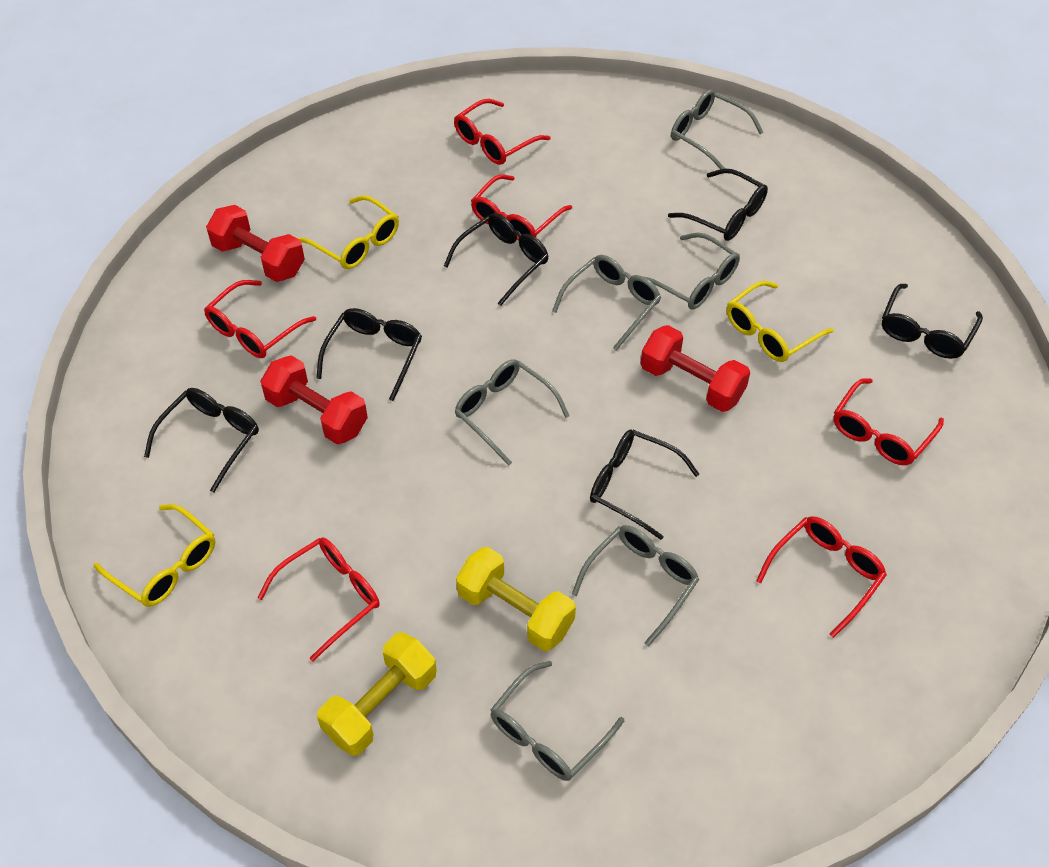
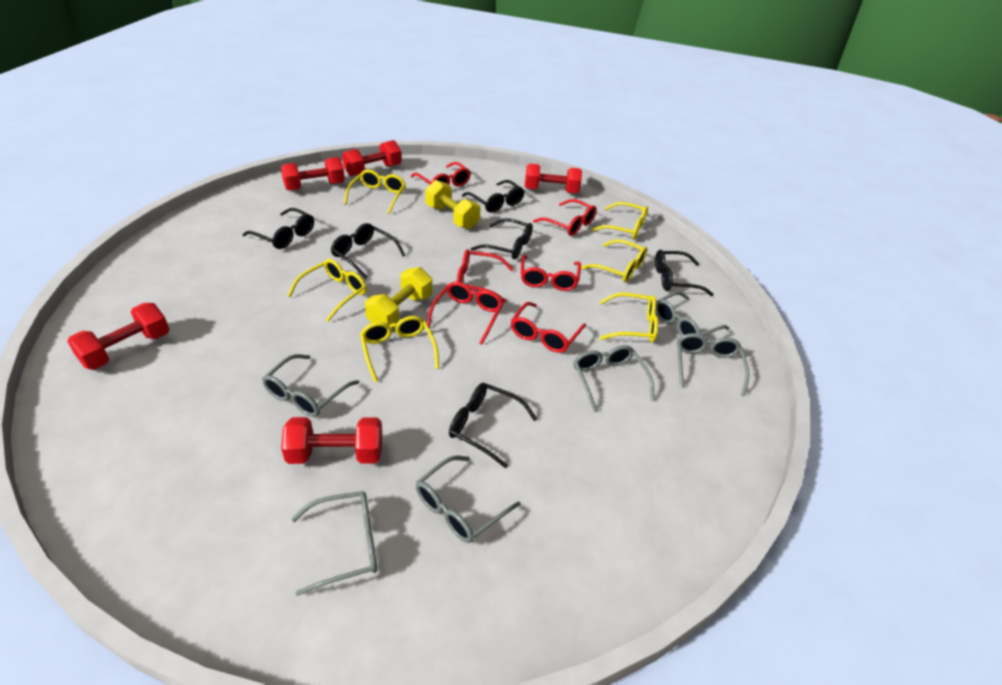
red dumbbell: [206,205,305,282] [260,355,368,444] [641,325,750,412] = 3 -> [67,303,169,370] [281,157,345,191] [281,417,382,464] [342,140,402,176] [525,164,582,193] = 5
yellow glasses: [94,504,215,607] [298,195,399,269] [727,281,834,362] = 3 -> [287,259,367,322] [344,169,406,214] [360,316,439,382] [581,239,647,282] [591,202,648,240] [599,293,658,342] = 6

